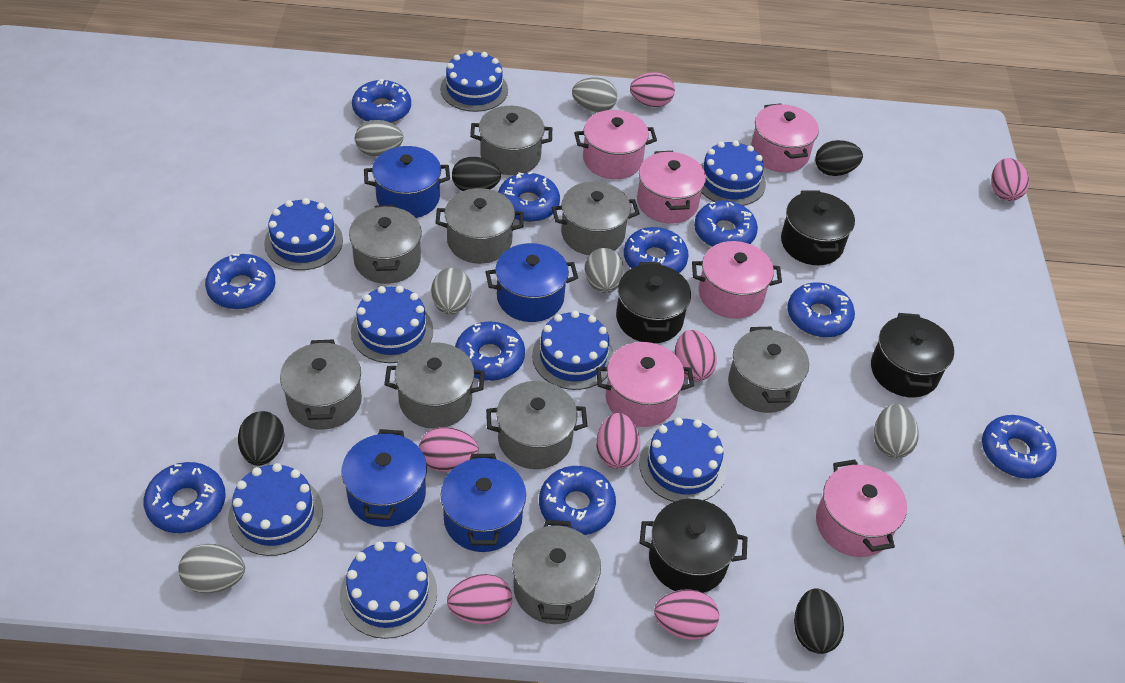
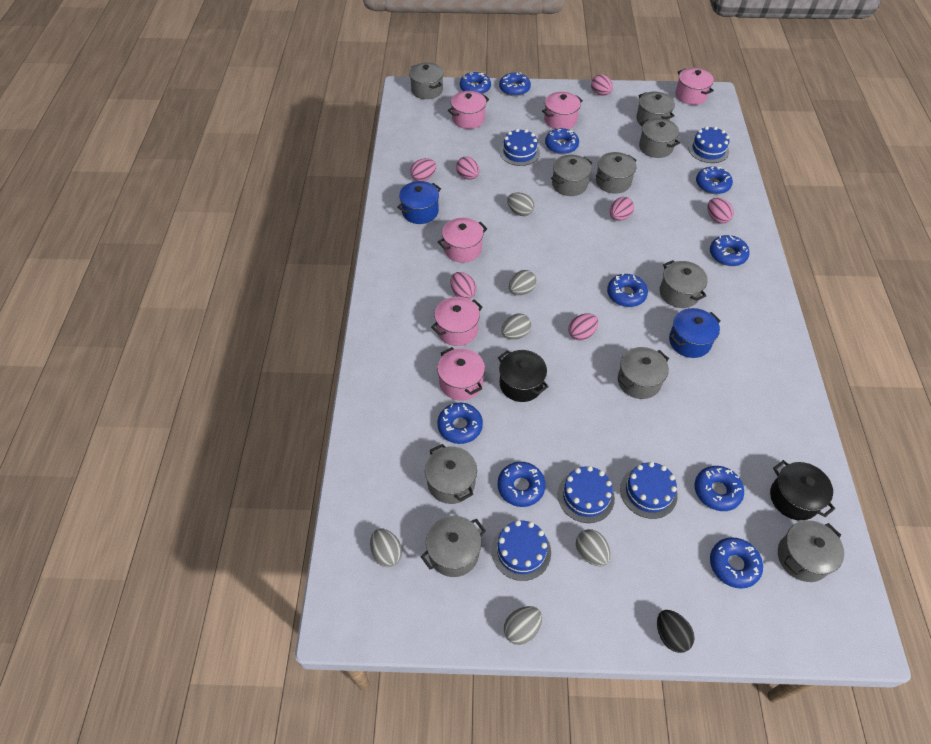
black egg: [238,411,285,466] [452,157,501,191] [794,588,844,654] [815,140,863,176] = 4 -> [657,610,694,653] = 1
black pot: [616,262,691,343] [639,499,748,593] [781,190,855,265] [871,313,954,397] = 4 -> [498,350,549,402] [770,460,835,520] = 2
blue cake: [228,463,323,556] [264,198,343,270] [340,542,437,639] [351,286,433,363] [440,50,508,112] [532,311,614,390] [639,418,727,502] [700,140,766,206] = 8 -> [492,520,551,581] [500,129,540,166] [558,466,615,523] [620,462,678,519] [688,126,730,163] = 5
blue pot: [341,429,427,527] [364,146,450,218] [441,454,526,552] [485,243,578,322] = 4 -> [397,181,441,224] [669,308,721,358] = 2
grey pot: [280,339,362,430] [349,205,422,284] [384,342,485,429] [435,188,524,264] [470,106,552,175] [486,381,587,469] [512,520,601,624] [552,182,640,255] [728,327,809,413] = 9 -> [409,63,444,99] [421,516,486,577] [425,444,477,504] [551,155,592,196] [596,152,637,194] [618,347,669,399] [636,92,675,124] [639,118,680,158] [660,260,708,308] [778,520,844,582] = 10

